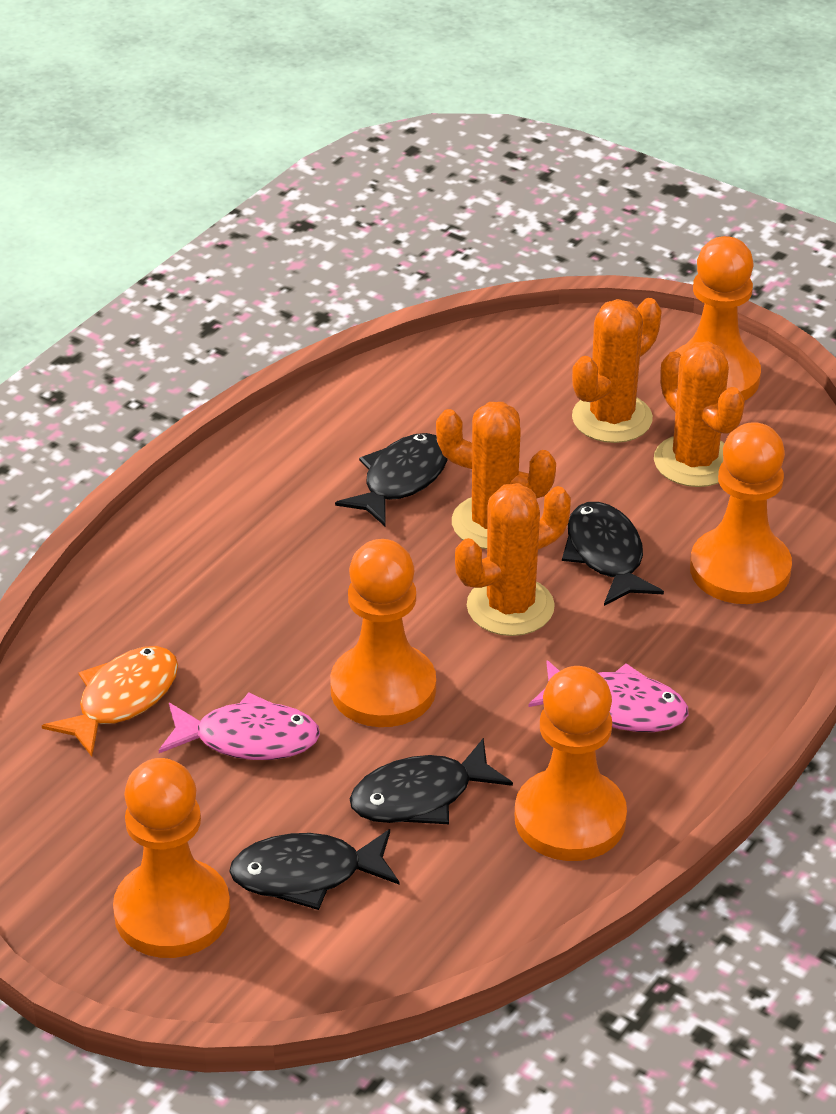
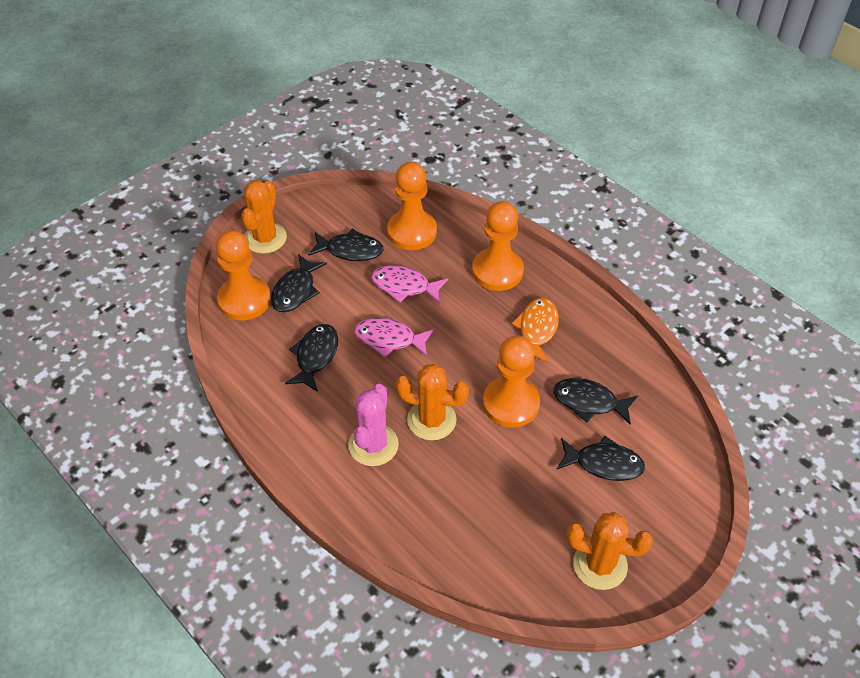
black fish: [229,829,400,910] [335,433,448,527] [350,738,513,824] [562,502,664,606] = 4 -> [271,254,327,312] [285,324,338,392] [308,229,383,261] [553,378,637,425] [556,436,645,481] = 5
orange cactus: [436,402,556,549] [455,483,571,636] [572,298,662,443] [654,341,745,487] = 4 -> [241,180,287,254] [396,364,469,440] [566,512,653,590] = 3
orange pawn: [113,758,230,958] [330,539,436,727] [515,666,627,861] [675,236,761,400] [690,422,792,604] = 5 -> [216,230,271,321] [387,162,437,250] [472,201,524,291] [483,336,540,428] = 4
pink cactus: none = 0 -> [348,384,399,466] = 1

